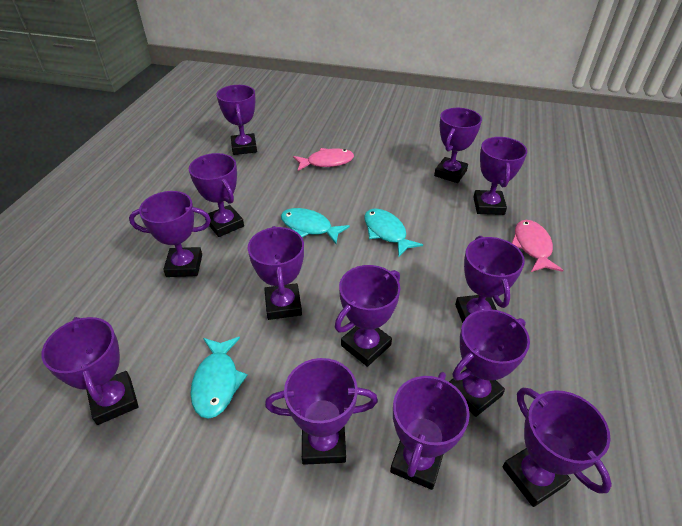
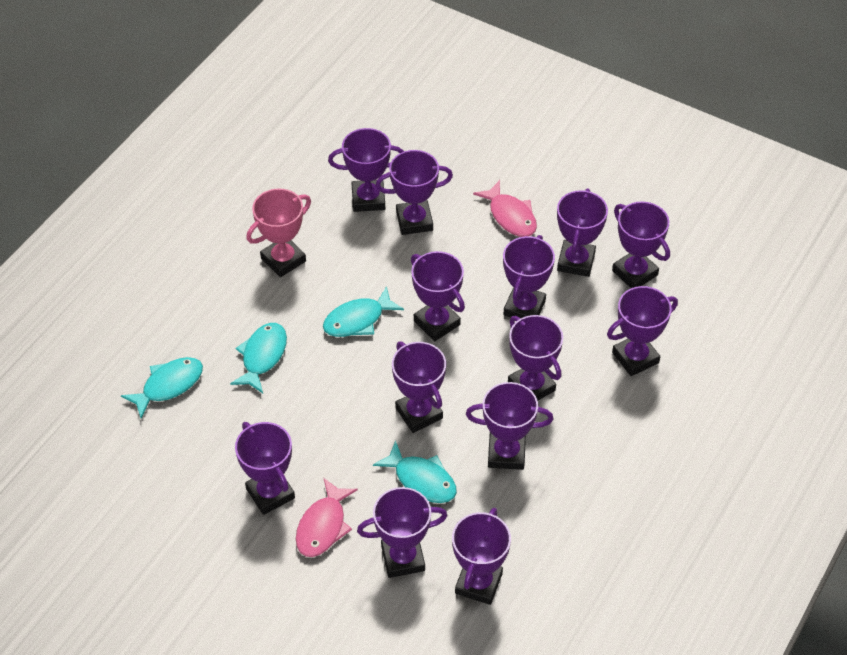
pink trophy: none = 0 -> [246,188,311,277] = 1
turquoise fish: [190,337,248,419] [281,208,350,244] [364,208,423,257] = 3 -> [121,357,203,418] [230,323,287,393] [323,286,404,337] [373,440,457,503] = 4

